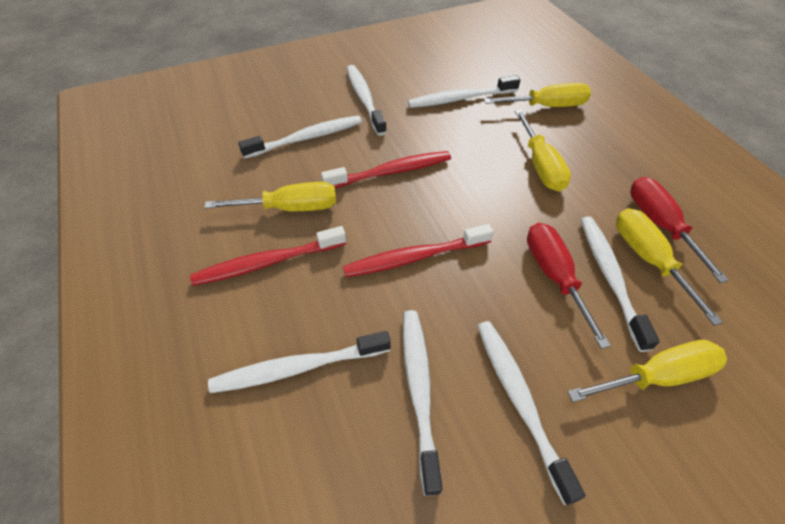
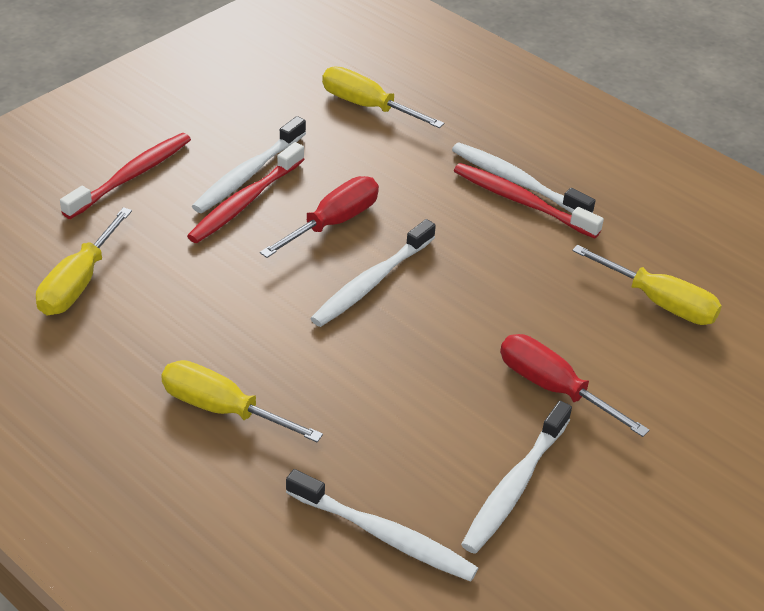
white toothbrush: [208,331,391,393] [238,115,362,159] [347,65,387,136] [403,310,442,496] [408,75,520,108] [477,321,585,505] [581,216,660,352] = 7 -> [192,116,306,213] [286,469,478,582] [310,219,436,327] [452,143,595,213] [461,401,572,554] = 5
yellow screwdriver: [204,182,336,211] [484,83,591,107] [515,110,571,191] [567,340,727,402] [616,208,723,326] = 5 -> [36,207,132,315] [161,360,323,442] [322,66,444,128] [572,245,722,325] = 4

